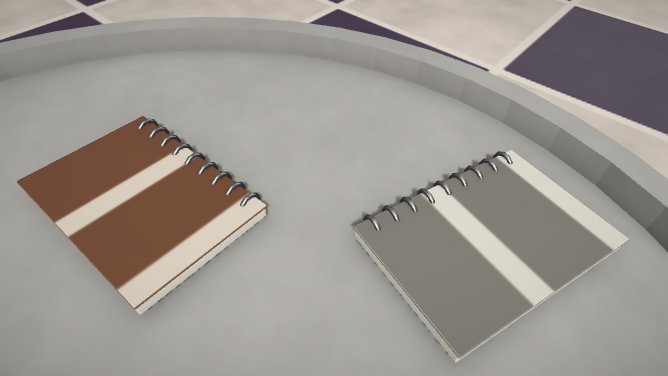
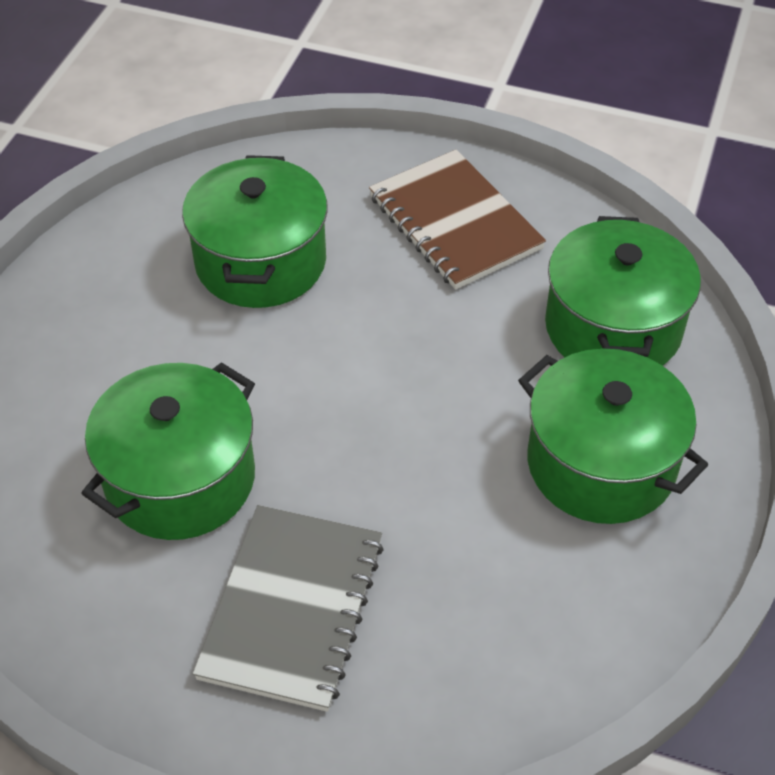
green pot: none = 0 -> [81,362,255,540] [182,155,328,308] [518,348,708,524] [545,216,701,366] = 4

